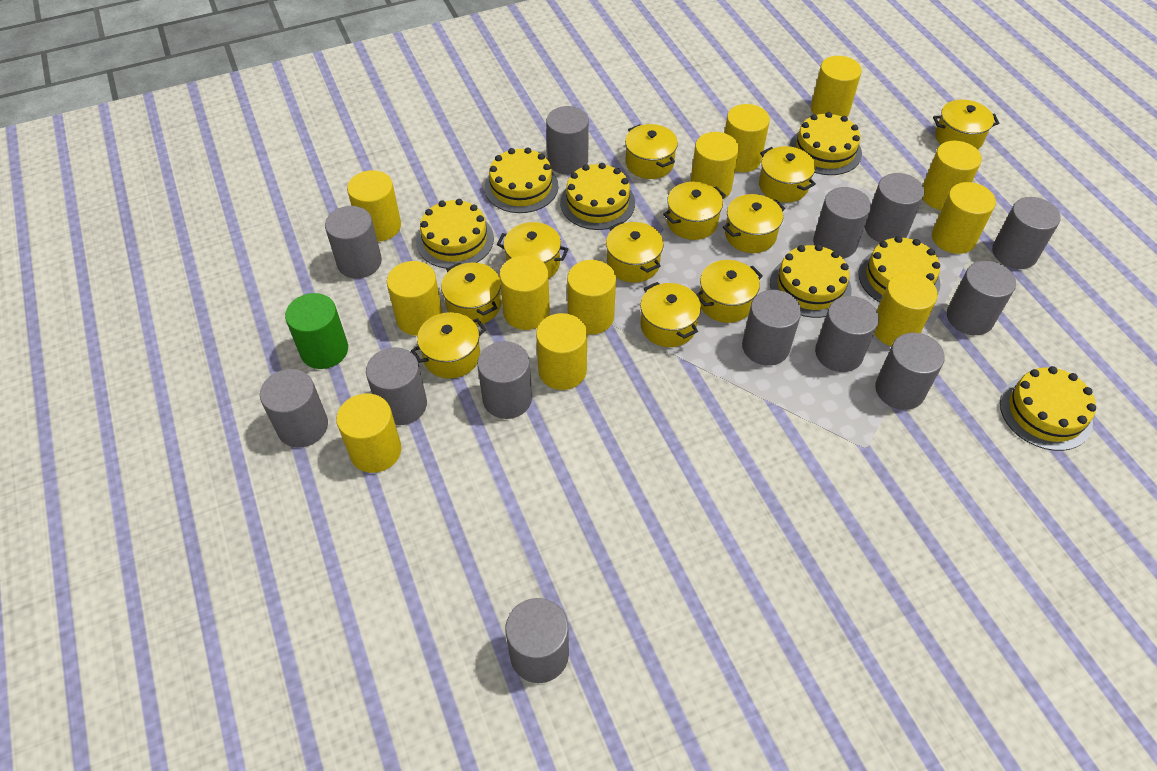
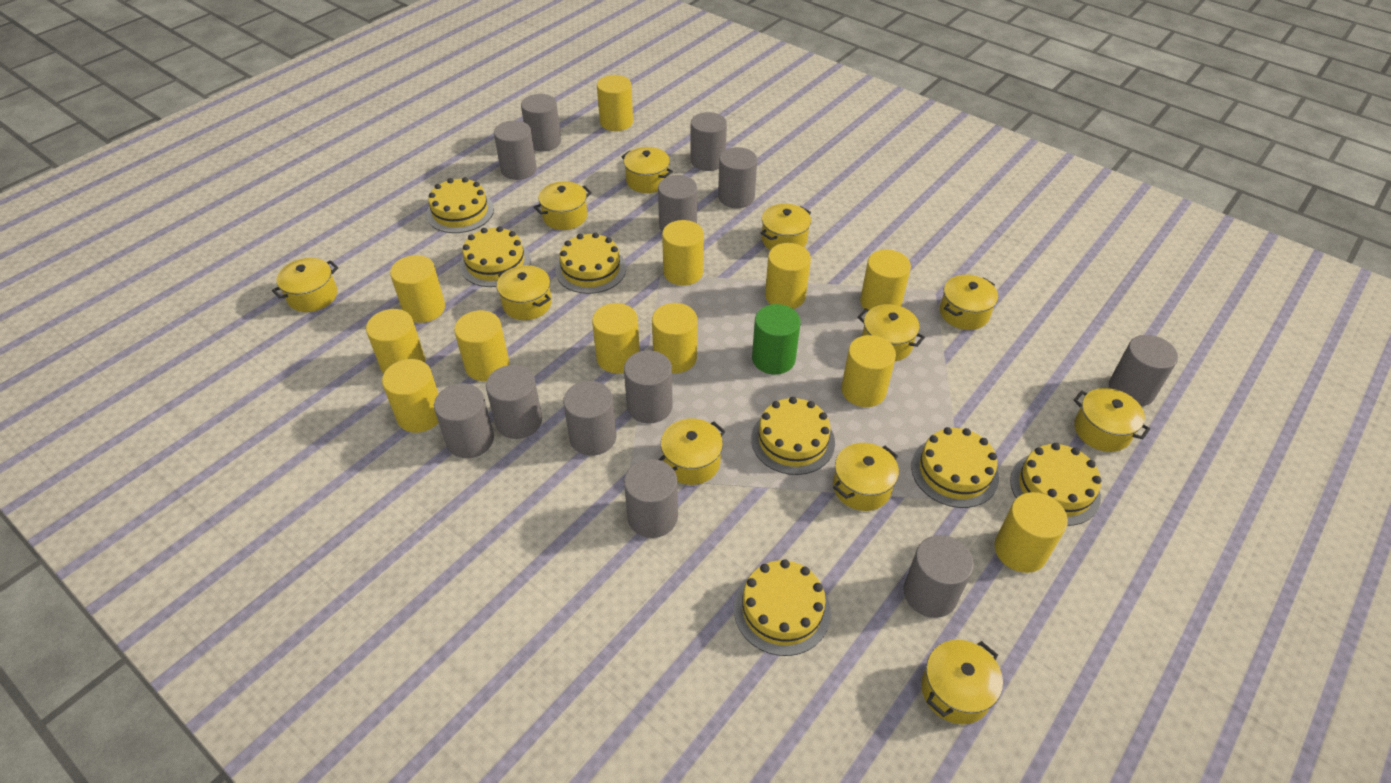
grey cylinder: [260,369,328,448] [325,206,382,278] [366,347,427,425] [477,341,532,419] [505,598,569,683] [546,106,589,175] [742,290,801,366] [813,187,871,258] [815,296,879,372] [865,173,924,242] [875,333,945,410] [947,261,1016,335] [992,197,1061,269] = 13 -> [434,383,494,458] [486,365,542,439] [494,121,537,180] [521,94,561,151] [563,381,617,456] [624,350,673,423] [624,459,678,538] [658,175,697,232] [691,112,727,171] [718,147,757,208] [903,535,974,618] [1109,335,1178,406] = 12

